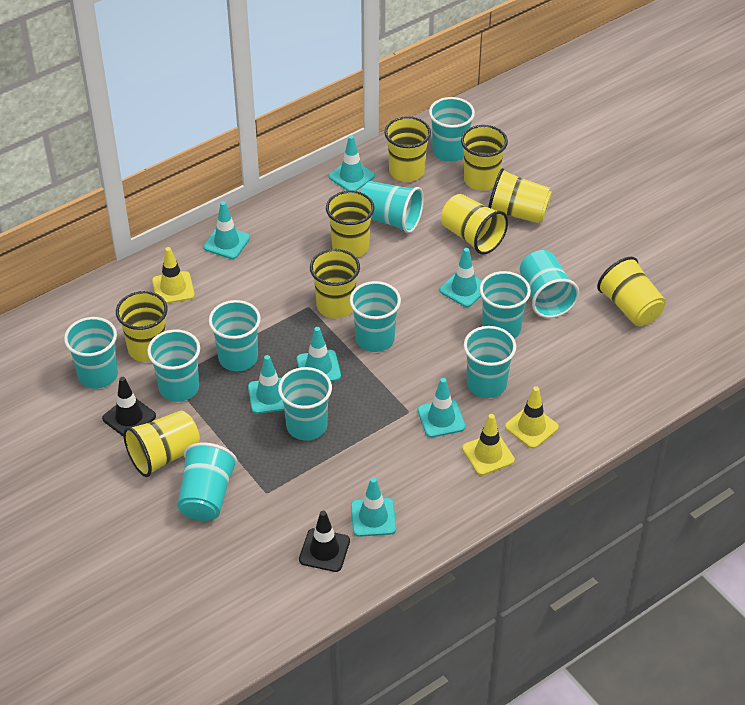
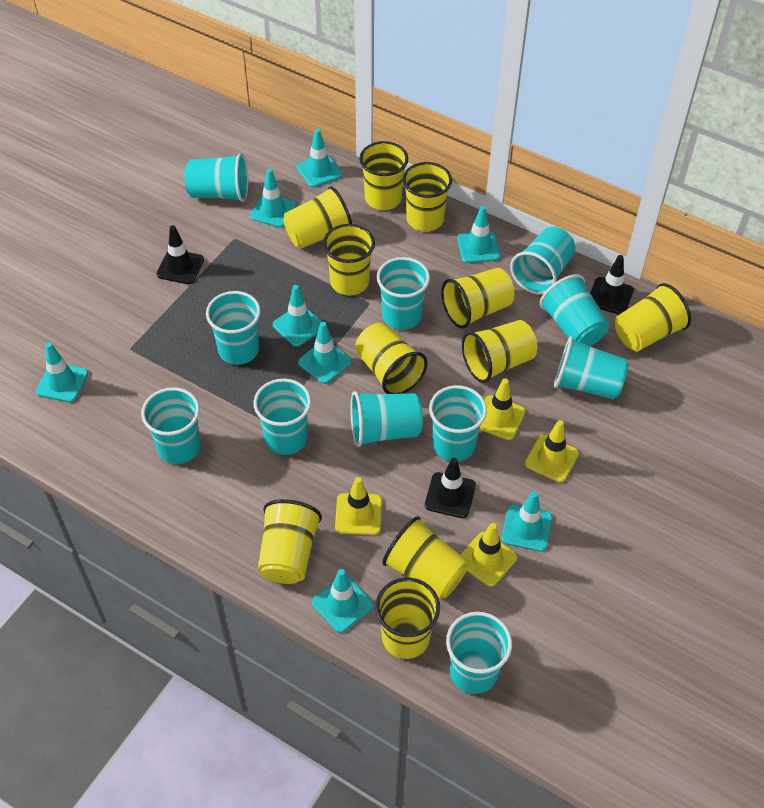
black traffic cone: [102,377,156,437] [299,511,350,572] = 2 -> [156,225,204,284] [425,458,476,518] [590,255,634,315] = 3
turquoise traffic cone: [203,201,250,259] [248,355,284,414] [297,327,341,382] [328,135,375,191] [351,477,396,537] [417,378,466,438] [439,248,482,307] = 7 -> [36,342,88,403] [250,169,296,228] [273,285,322,347] [297,129,342,187] [298,322,352,384] [312,569,374,633] [457,206,500,263] [502,491,552,552] = 8
yellow cup: [116,291,168,362] [123,410,200,477] [310,249,360,319] [326,191,374,257] [384,116,431,182] [441,194,508,255] [461,125,508,190] [488,168,552,223] [597,257,666,326] = 9 -> [258,499,322,584] [283,186,352,249] [323,224,375,295] [355,322,428,394] [359,141,408,210] [375,577,440,659] [382,516,468,600] [402,162,452,232] [441,268,515,329] [462,320,537,383] [615,283,691,351] = 11
yellow traffic cone: [152,247,195,304] [462,414,515,475] [505,386,559,449] = 3 -> [335,477,382,535] [460,523,517,587] [479,378,525,440] [525,420,579,482] = 4

